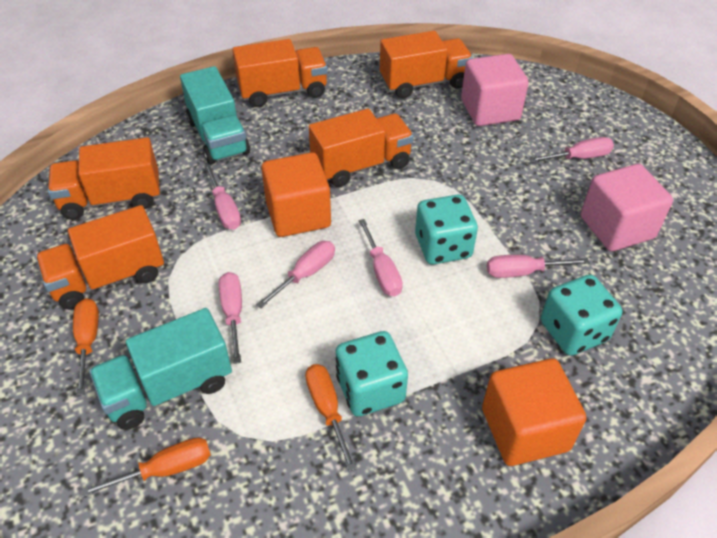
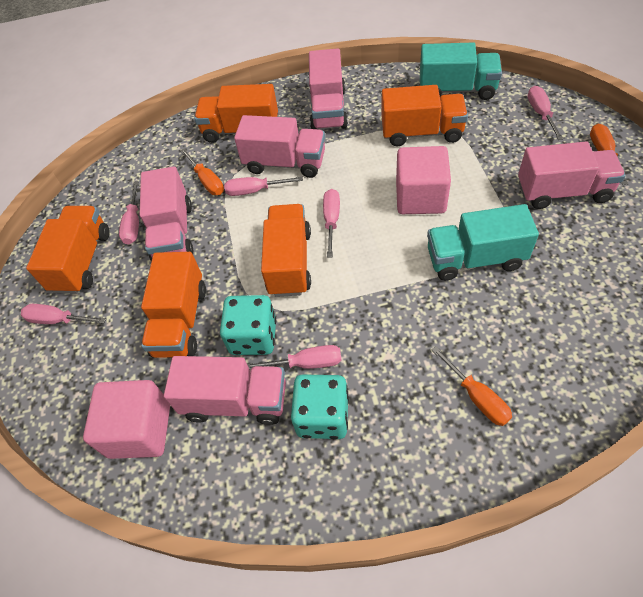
orange cube: [261,152,331,237] [482,358,586,466] = 2 -> none = 0
pink truck: none = 0 -> [140,166,193,262] [164,356,286,425] [234,115,325,178] [309,48,348,129] [518,142,625,209] = 5
turquoise dice: [336,331,408,416] [415,194,478,265] [541,274,622,356] = 3 -> [220,295,276,355] [291,374,349,439] = 2

